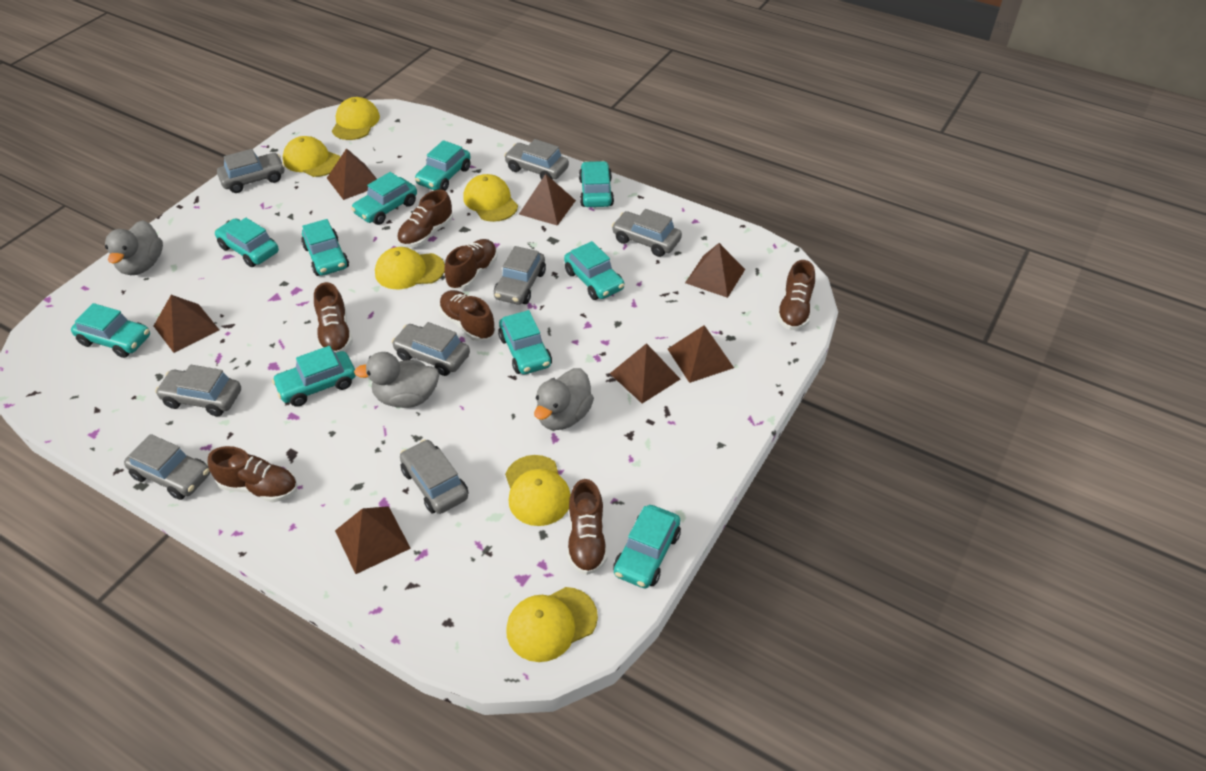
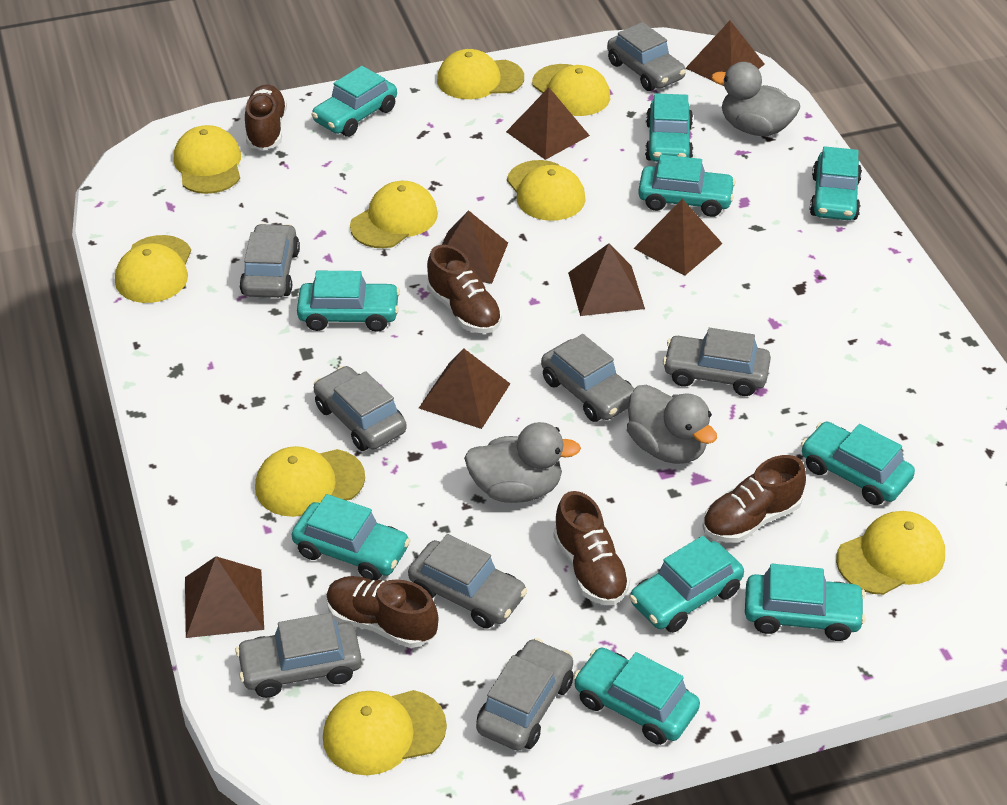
brown shoe: [208,446,298,502] [314,282,353,353] [397,190,453,248] [439,290,495,341] [444,239,498,289] [567,479,607,575] [777,260,815,330] = 7 -> [245,84,287,150] [326,576,438,648] [427,245,502,334] [553,491,630,605] [702,455,806,543] = 5
yellow cap: [283,136,340,177] [332,97,380,140] [375,247,445,289] [463,174,518,222] [505,455,571,526] [506,587,598,662] = 6 -> [115,235,191,303] [174,125,241,194] [255,446,365,517] [323,690,447,775] [350,181,438,248] [437,49,524,99] [507,160,586,221] [532,64,610,116] [836,511,945,595] = 9

